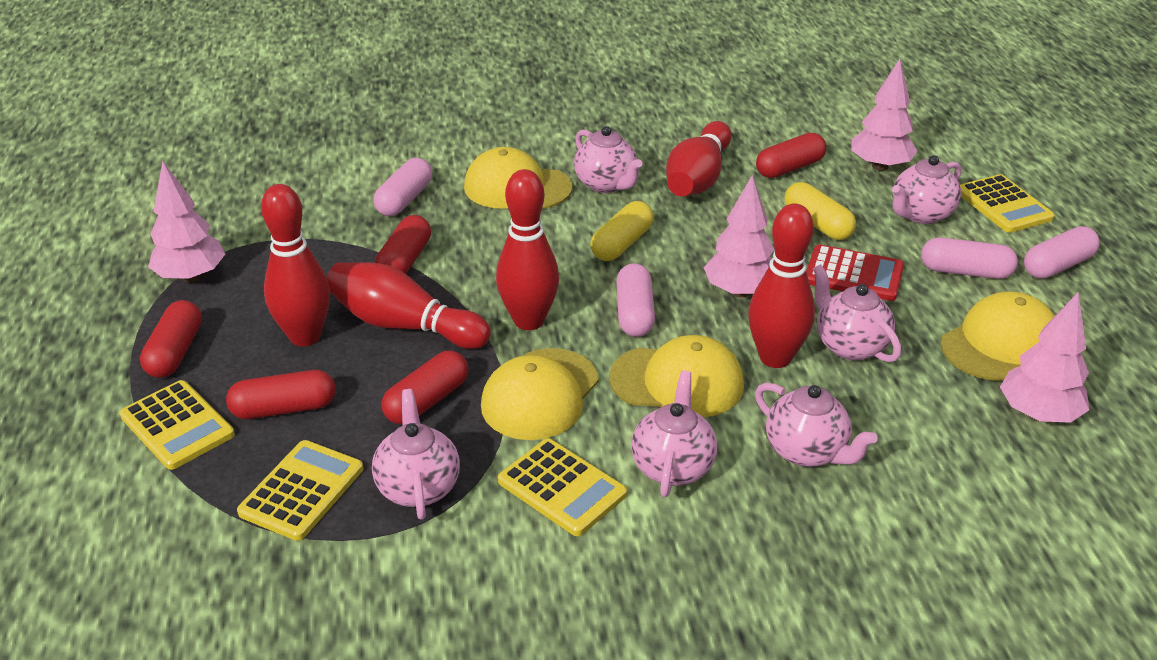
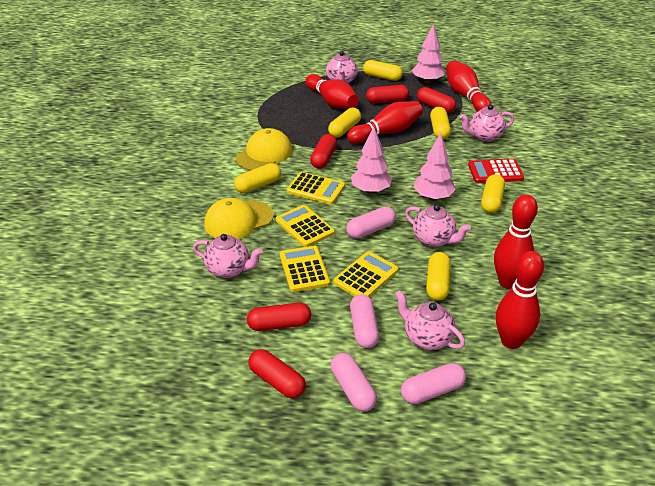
pink teapot: [372,389,460,519] [574,126,642,193] [631,371,717,497] [755,383,878,467] [813,264,901,362] [892,155,961,224] = 6 -> [193,234,263,278] [326,51,358,84] [395,290,465,350] [405,204,471,247] [460,104,514,142] = 5
pink tree: [148,161,225,282] [704,175,775,297] [851,59,918,171] [1000,292,1089,423] = 4 -> [351,127,392,194] [412,24,445,83] [413,133,456,201] = 3
yellow cap: [464,147,573,209] [481,348,599,440] [609,335,744,417] [940,292,1055,381] = 4 -> [204,198,274,239] [236,128,292,171] = 2
yellow capsule: [590,201,653,261] [785,182,856,240] = 2 -> [234,163,281,193] [328,108,361,137] [363,60,403,81] [426,252,451,300] [430,107,451,139] [481,174,505,213] = 6

